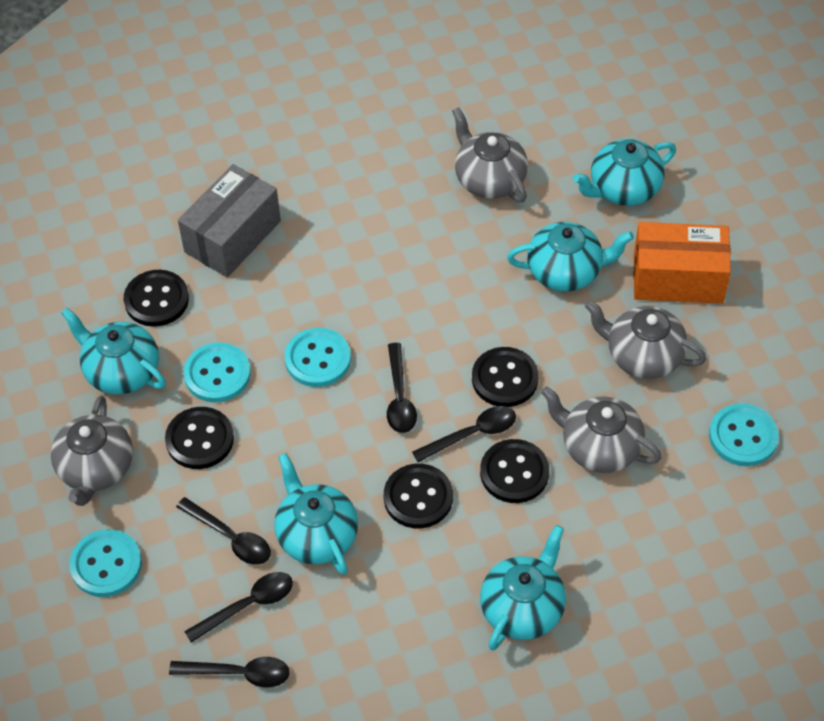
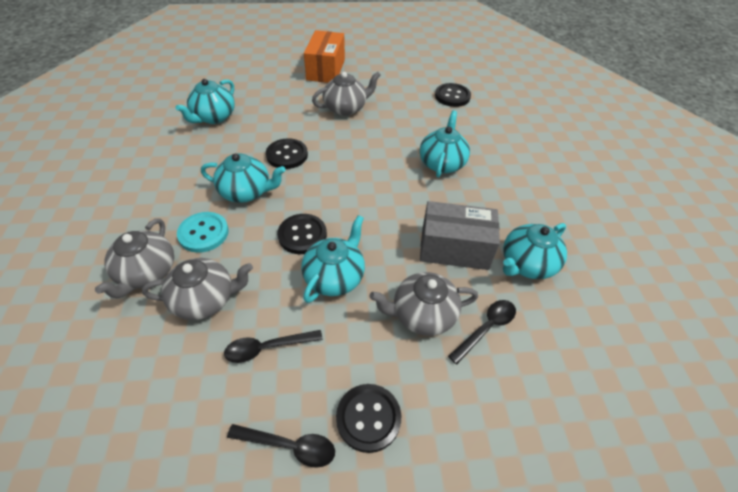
black button: [124,270,189,327] [165,407,234,469] [384,464,453,528] [472,347,539,407] [480,439,549,503] = 5 -> [266,138,308,169] [277,214,327,254] [336,384,401,453] [435,83,471,107] = 4
black spoon: [169,657,290,688] [176,497,271,565] [184,572,293,643] [387,343,417,433] [412,406,516,462] = 5 -> [224,330,323,363] [227,424,335,468] [448,300,516,365] = 3
turquoise button: [69,529,142,597] [184,342,251,403] [285,328,351,387] [709,403,779,466] = 4 -> [177,212,229,253] = 1

